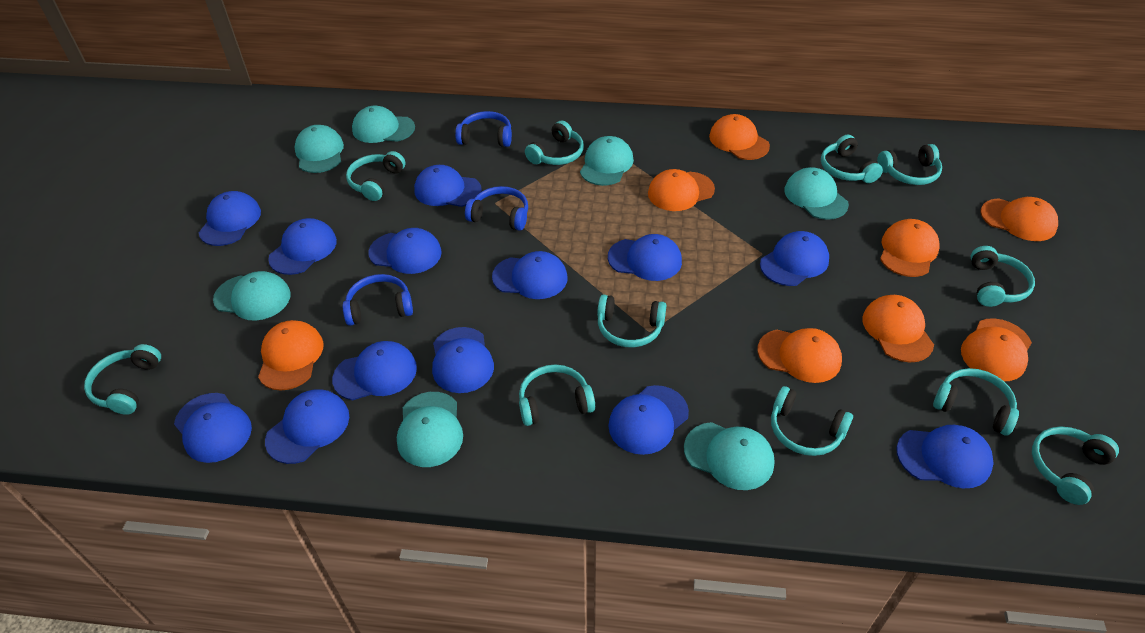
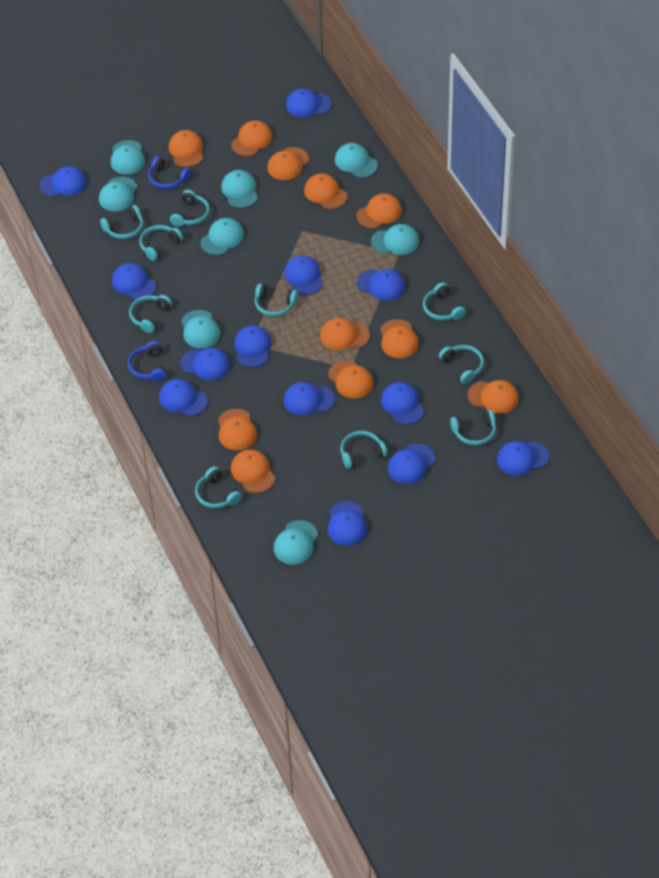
blue headphones: [343,274,413,326] [455,111,512,147] [465,186,528,231] = 3 -> [128,341,167,382] [148,156,191,189] = 2
orange cap: [258,320,324,391] [648,169,715,211] [709,114,770,160] [757,328,842,383] [862,295,934,362] [880,219,940,277] [961,318,1032,381] [980,197,1058,241] = 8 -> [169,130,203,167] [218,409,257,450] [231,120,272,156] [231,449,275,493] [268,147,309,180] [304,173,347,209] [320,318,370,350] [328,360,373,398] [356,194,402,229] [380,319,419,358] [468,380,519,414] = 11
turquoise cap: [213,271,291,321] [294,125,344,173] [352,106,415,143] [397,392,463,467] [580,136,634,186] [684,422,774,490] [784,167,849,220] = 7 -> [99,176,137,212] [111,140,145,174] [181,310,220,348] [200,218,244,255] [221,170,258,208] [274,520,318,565] [335,143,378,178] [371,224,419,255] = 8
turquoise headphones: [84,344,161,415] [346,151,405,201] [519,365,595,426] [525,121,584,165] [597,295,666,348] [771,386,853,456] [821,135,883,183] [877,144,942,185] [933,368,1019,436] [971,246,1035,307] [1032,427,1119,505] = 11 -> [100,205,143,239] [129,295,172,333] [139,225,183,261] [170,190,210,227] [195,466,242,508] [255,284,298,317] [341,431,387,469] [423,283,466,320] [439,345,484,384] [450,410,496,445] = 10

